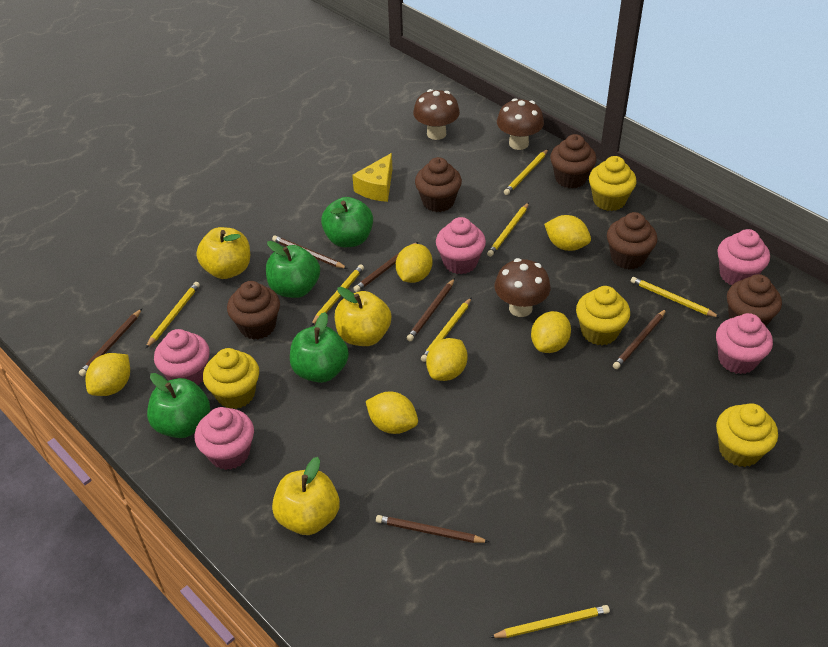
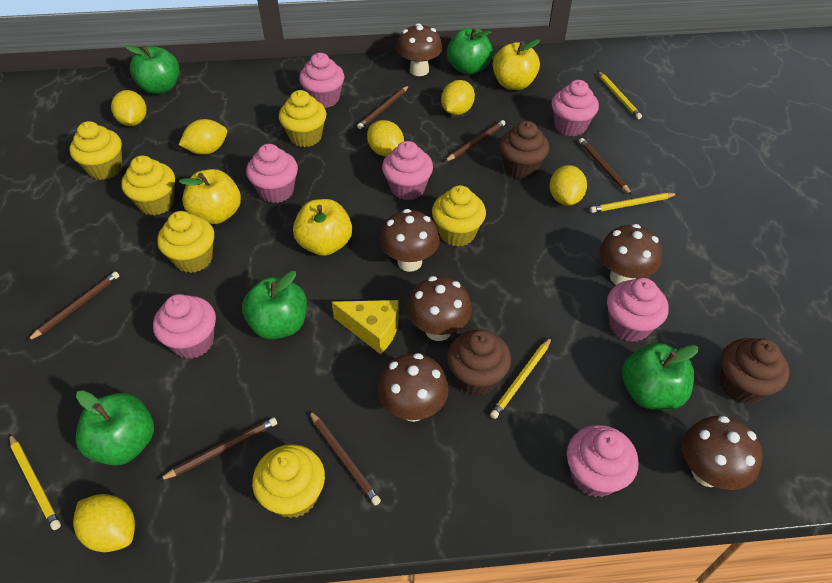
brown cupcake: [227,281,280,340] [415,157,462,212] [550,134,597,189] [607,212,657,269] [727,274,782,326] = 5 -> [447,330,511,396] [499,121,549,179] [720,338,789,404] = 3
brown mushroom: [413,89,460,140] [494,258,551,317] [497,98,544,150] = 3 -> [378,353,449,422] [380,209,440,272] [397,23,443,76] [407,276,472,341] [600,224,662,285] [682,416,763,490] = 6
green apple: [147,373,210,438] [266,241,320,298] [290,312,349,383] [321,197,373,247] = 4 -> [75,390,154,466] [125,45,179,94] [242,271,307,340] [447,27,493,75] [622,343,699,410] = 5
pink cupcake: [154,329,210,385] [195,407,254,470] [436,217,486,274] [716,313,773,374] [717,229,770,285] = 5 -> [153,294,216,359] [246,144,298,203] [299,53,344,108] [382,141,433,200] [551,80,599,136] [567,425,639,497] [607,278,669,342] = 7
yellow cupcake: [203,348,259,409] [576,286,630,345] [589,156,636,211] [716,403,778,467] = 4 -> [69,121,123,180] [121,156,175,215] [157,211,214,273] [252,444,325,518] [279,90,326,147] [432,185,486,246] = 6
yellow pencil: [146,282,200,348] [311,264,364,326] [421,297,472,362] [487,203,529,257] [489,605,610,638] [504,149,548,195] [631,277,720,318] = 7 -> [9,434,61,530] [490,337,552,419] [590,193,678,213] [598,71,642,119] = 4

